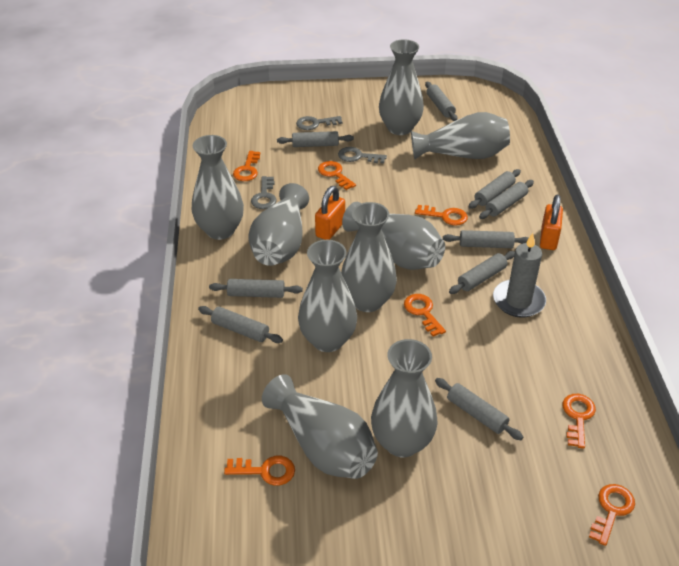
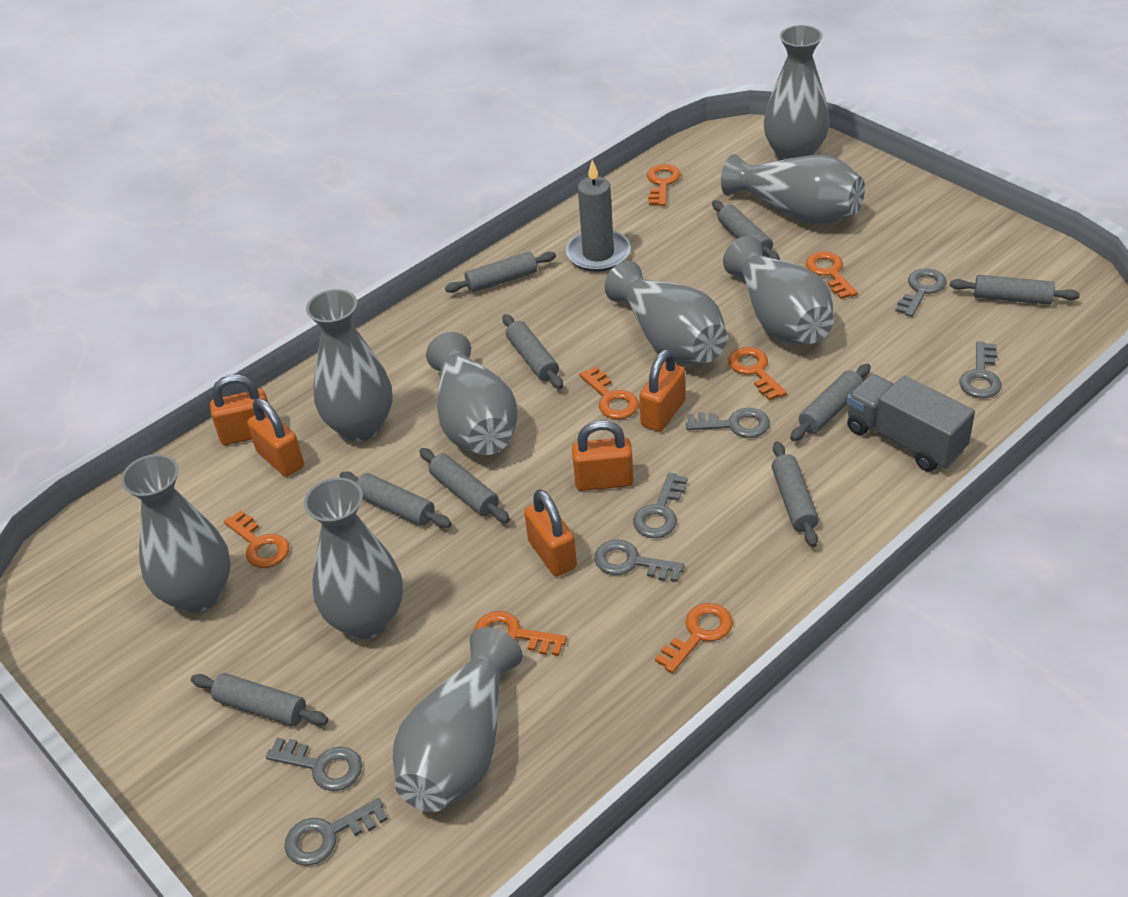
grey key: [251,176,277,209] [296,116,342,130] [338,147,387,163] = 3 -> [266,738,362,791] [284,798,388,866] [594,540,684,582] [633,473,688,538] [686,408,770,438] [895,268,947,317] [960,342,1001,398] = 7
grey truck: none = 0 -> [847,374,975,472] = 1
orange padlock: [315,186,345,240] [540,195,563,250] = 2 -> [210,374,268,445] [247,398,304,477] [524,489,577,577] [572,420,634,491] [639,349,685,432] = 5

